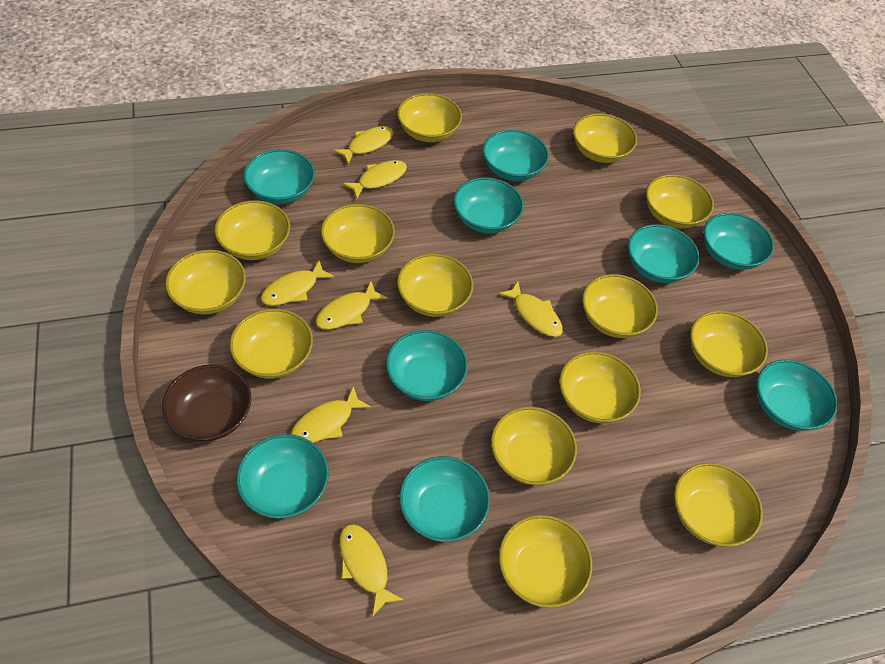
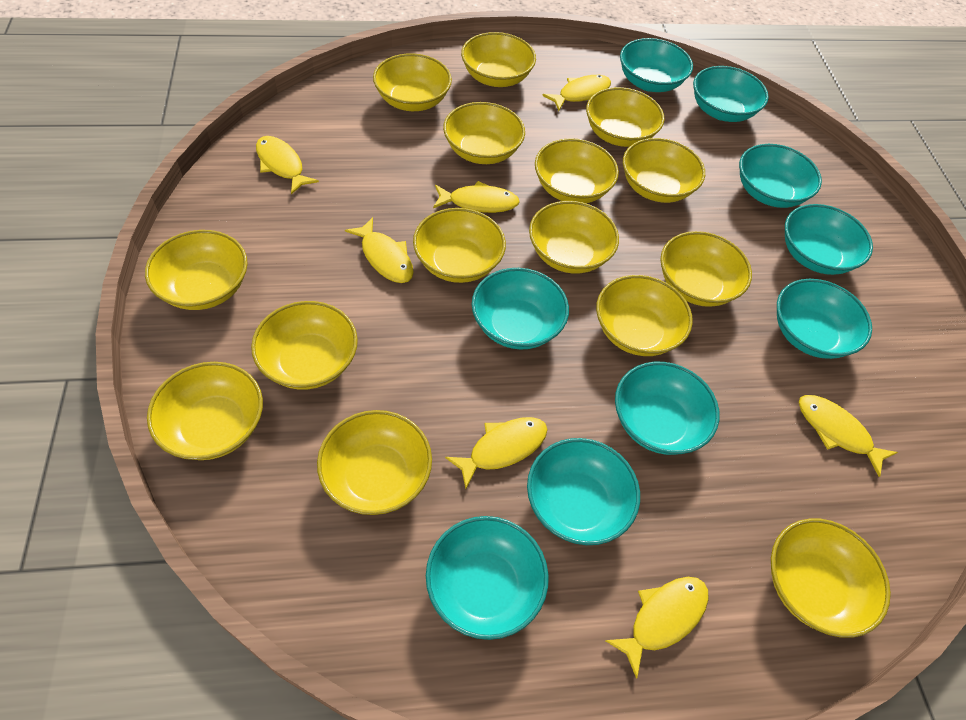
brown bowl: [162,365,251,441] = 1 -> none = 0
yellow bowl: [165,250,246,315] [215,200,290,260] [230,309,313,379] [321,204,395,263] [397,93,462,142] [397,254,473,317] [491,407,577,485] [499,515,592,608] [559,351,641,423] [573,113,637,163] [582,274,658,338] [646,174,714,229] [674,463,763,547] [690,311,768,377] = 14 -> [145,230,247,310] [147,362,263,460] [251,301,358,390] [317,410,432,515] [373,53,452,111] [413,208,506,283] [443,102,525,164] [461,32,536,87] [529,201,619,274] [535,138,619,203] [586,87,664,147] [596,275,693,356] [623,138,705,203] [660,231,752,307] [771,518,891,638] = 15

